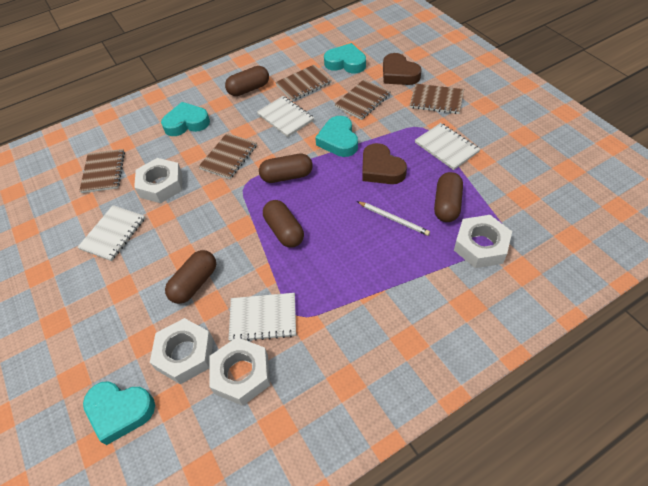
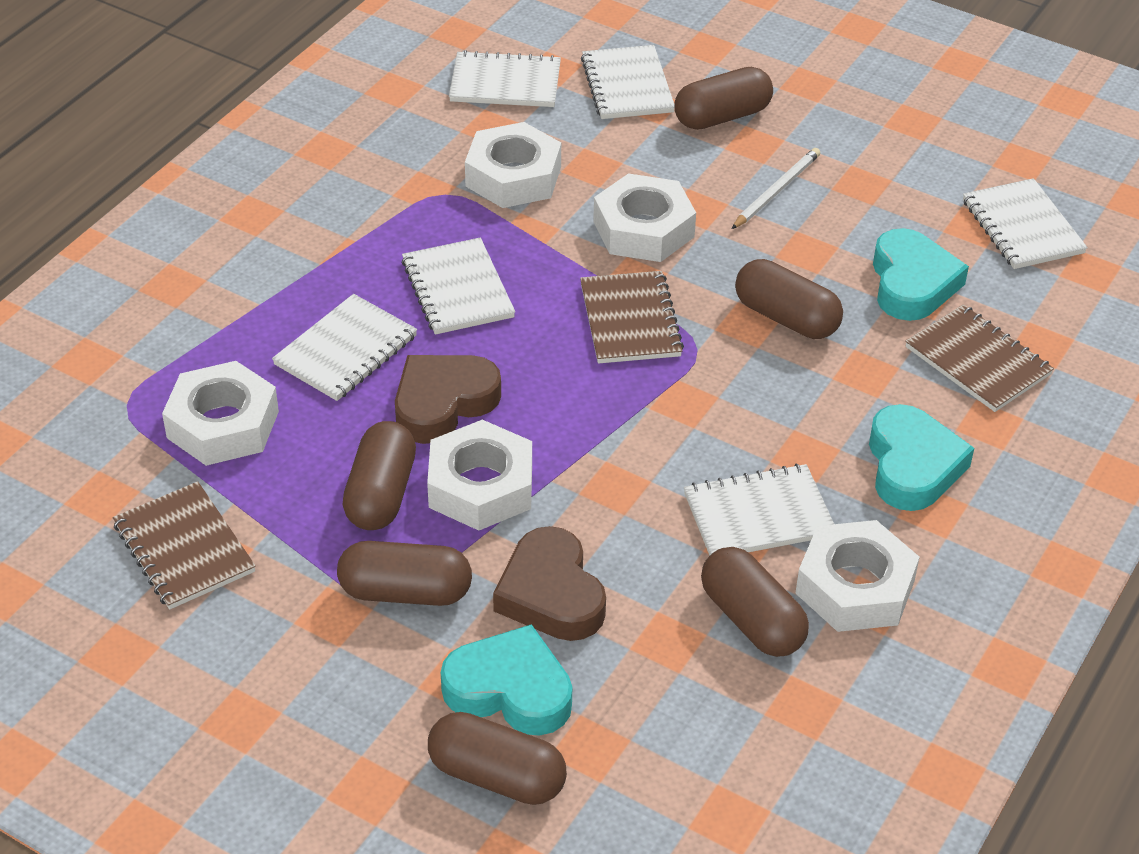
brown capsule: [165,250,216,304] [225,66,269,96] [259,154,313,183] [263,200,304,248] [434,172,463,222] = 5 -> [337,541,472,606] [342,421,416,530] [428,712,567,805] [674,67,773,130] [701,547,809,657] [735,259,843,339] = 6
brown notebook: [79,149,125,193] [198,133,257,179] [275,65,332,101] [334,79,391,120] [410,84,464,114] = 5 -> [113,481,256,610] [580,271,684,364] [905,304,1054,412] = 3
turquoise heart: [83,381,155,445] [161,102,210,136] [315,116,358,157] [324,43,366,73] = 4 -> [441,624,572,736] [869,404,974,511] [873,228,969,321] = 3
white notebook: [77,205,145,261] [229,293,296,341] [257,96,314,137] [415,123,480,170] = 4 -> [272,294,417,401] [402,238,515,335] [449,50,561,107] [581,45,675,119] [684,464,834,556] [963,178,1088,269] = 6
white nut: [134,158,182,203] [150,318,213,384] [209,337,270,406] [454,215,512,268] = 4 -> [162,361,279,466] [427,420,532,531] [465,122,561,208] [593,173,696,262] [795,520,920,632] = 5

